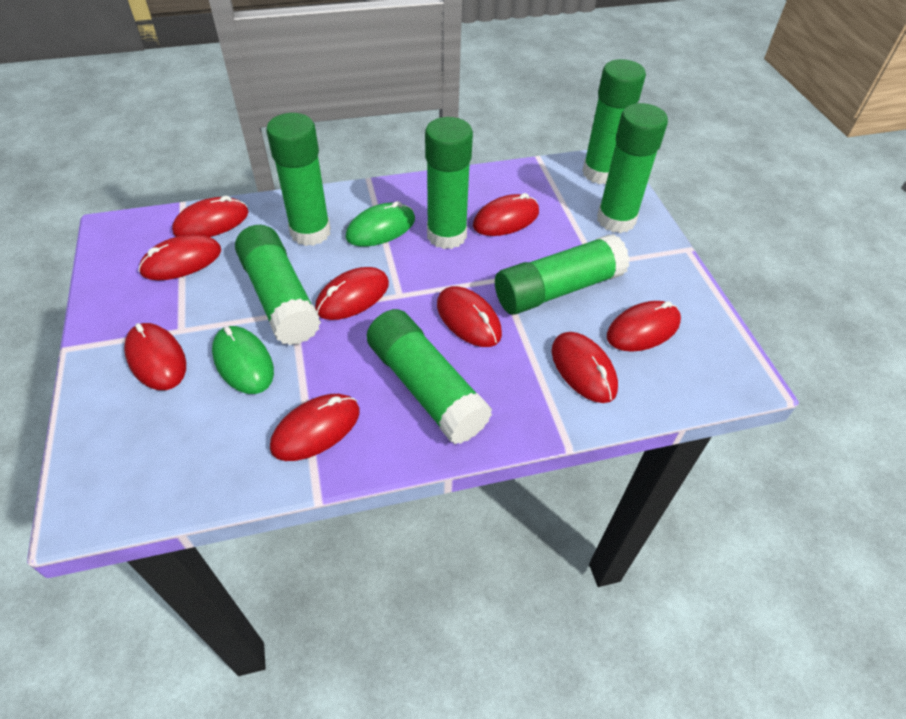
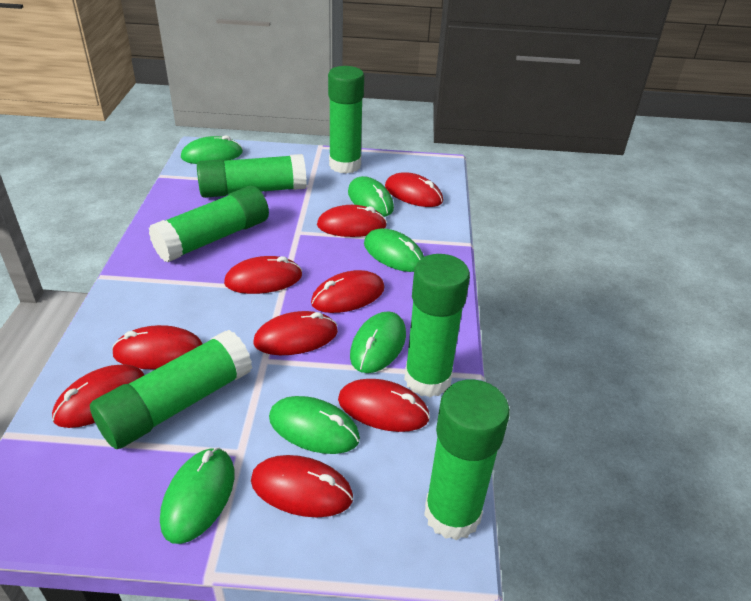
green glue stick: [235,225,321,345] [266,113,331,246] [366,309,492,444] [425,117,473,249] [495,234,630,314] [582,59,646,184] [597,103,668,233] = 7 -> [90,330,252,449] [149,186,269,262] [197,154,307,198] [328,66,364,174] [404,254,470,397] [424,379,510,540] = 6
green mouse: [212,326,274,394] [345,201,415,247] = 2 -> [160,447,234,544] [181,135,243,164] [269,396,360,454] [348,176,394,217] [350,311,406,373] [364,228,424,272] = 6

